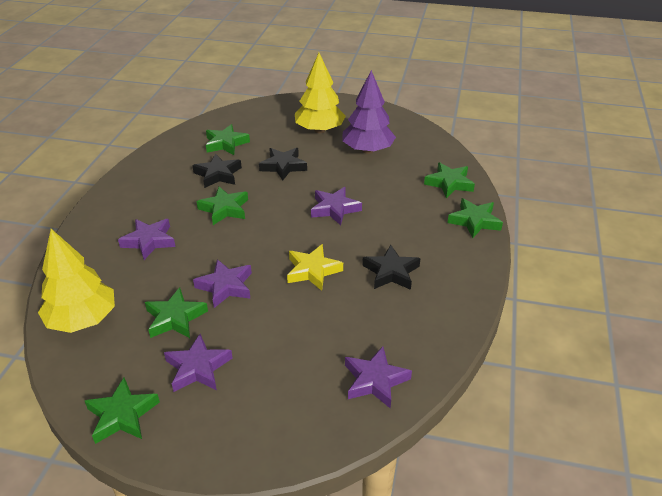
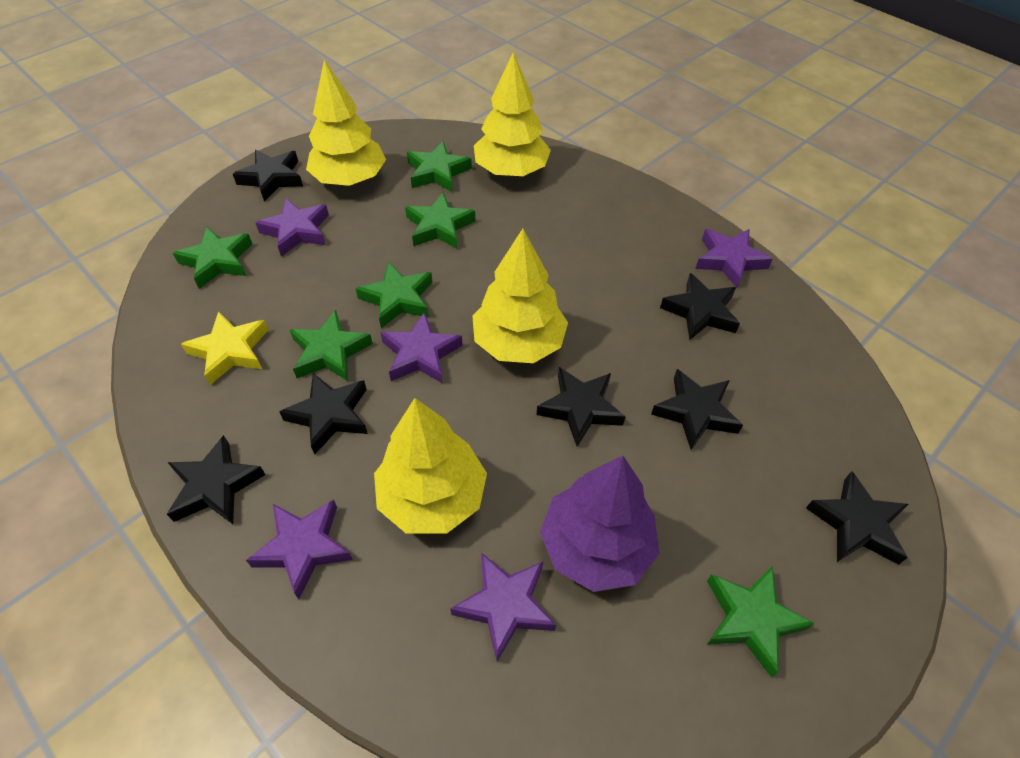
black star: [192,154,242,188] [259,148,307,181] [362,245,421,290] = 3 -> [167,435,265,524] [233,150,303,201] [279,373,368,454] [537,367,625,447] [651,369,743,450] [660,273,740,340] [806,471,909,565] = 7
yellow tree: [38,229,115,333] [295,53,346,133] = 2 -> [306,60,386,186] [374,398,487,533] [472,229,568,363] [474,52,551,176] = 4

